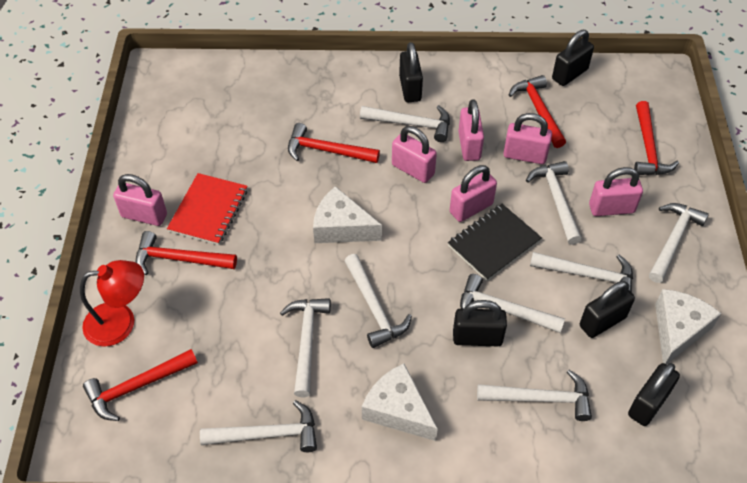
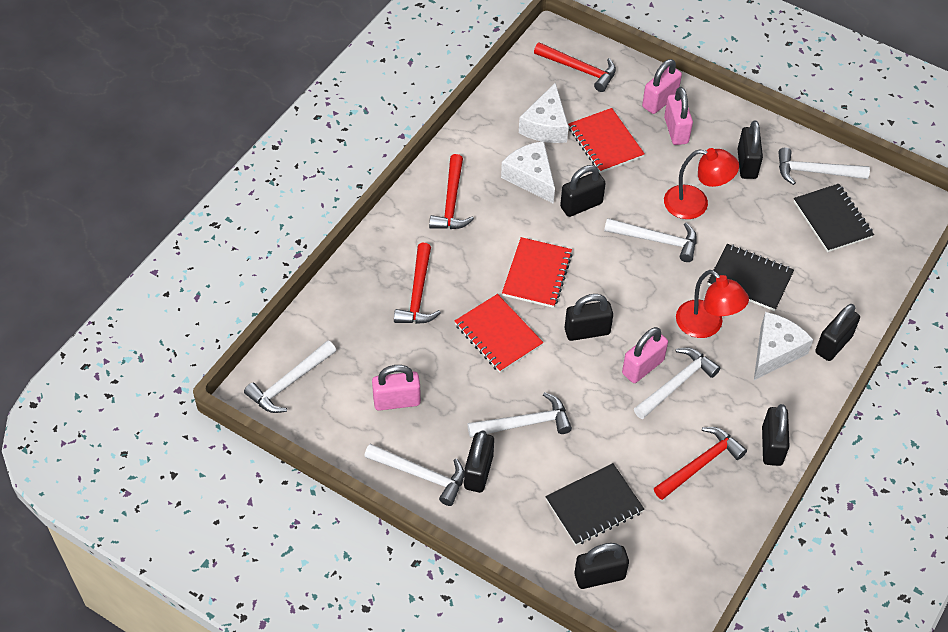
black notebook: [448,204,542,281] = 1 -> [545,463,644,545] [708,244,794,311] [794,184,874,252] = 3
black padlock: [399,42,423,102] [453,300,507,346] [552,30,594,86] [580,281,635,338] [628,363,680,426] = 5 -> [464,430,494,493] [560,165,606,217] [565,294,613,341] [574,543,629,589] [737,120,763,179] [762,404,789,466] [815,304,860,361] = 7
pink padlock: [113,174,167,226] [392,126,437,183] [450,165,497,222] [459,99,484,161] [503,113,552,164] [589,167,643,216] = 6 -> [372,365,421,411] [622,327,668,383] [642,59,682,114] [664,87,693,145] = 4
red hammer: [83,349,198,421] [136,231,237,275] [288,123,380,163] [509,75,566,148] [634,101,679,175] = 5 -> [394,243,441,324] [429,154,474,229] [534,42,616,92] [654,427,747,500] = 4
red lamp: [80,260,144,347] = 1 -> [664,148,739,219] [676,270,749,338] = 2
red notebook: [167,173,248,245] = 1 -> [455,294,543,373] [502,237,573,308] [568,108,645,173] = 3
white hammer: [200,400,317,452] [280,298,331,397] [345,254,412,348] [360,105,450,142] [460,274,565,333] [477,370,592,421] [526,161,582,245] [530,252,633,293] [649,203,709,283] = 9 -> [244,340,336,413] [364,444,464,506] [467,392,572,438] [604,218,697,262] [634,348,720,419] [778,147,870,185] = 6

